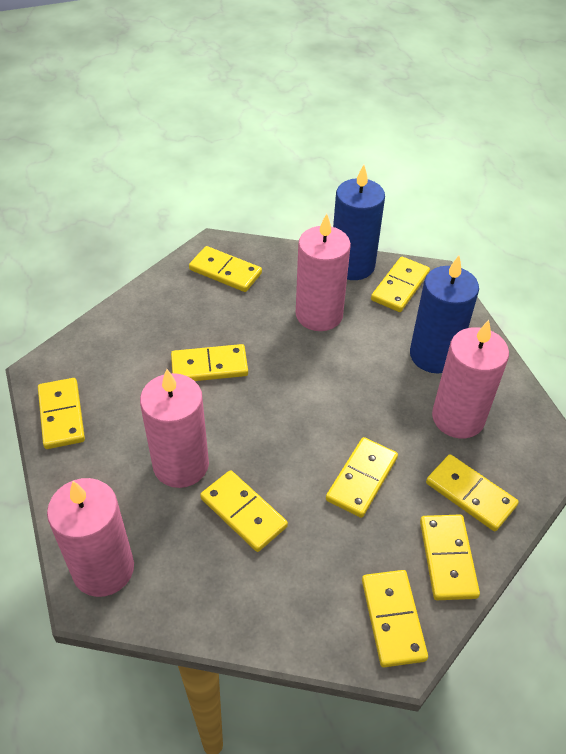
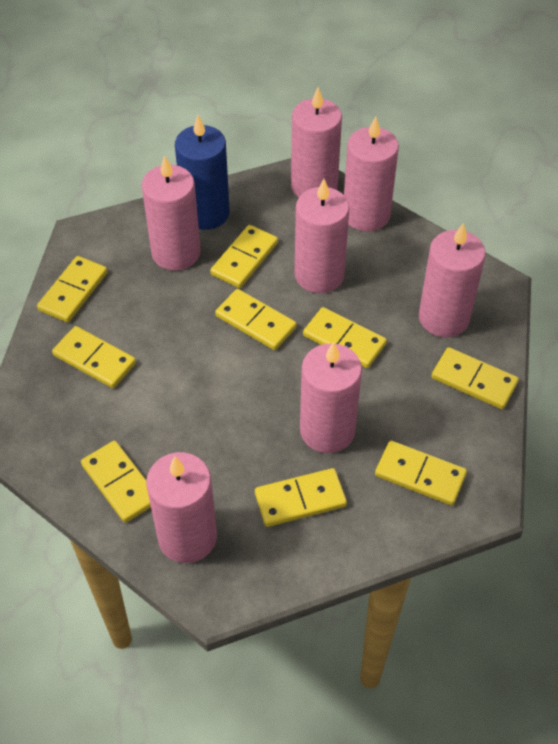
blue candle: [333,165,385,280] [410,256,479,373] = 2 -> [175,115,230,230] = 1
pink candle: [47,478,134,597] [140,369,209,488] [296,213,351,331] [432,320,509,439] = 4 -> [141,155,201,271] [146,452,217,563] [291,87,342,197] [295,179,350,293] [300,342,362,453] [344,117,399,232] [419,223,486,337] = 7

